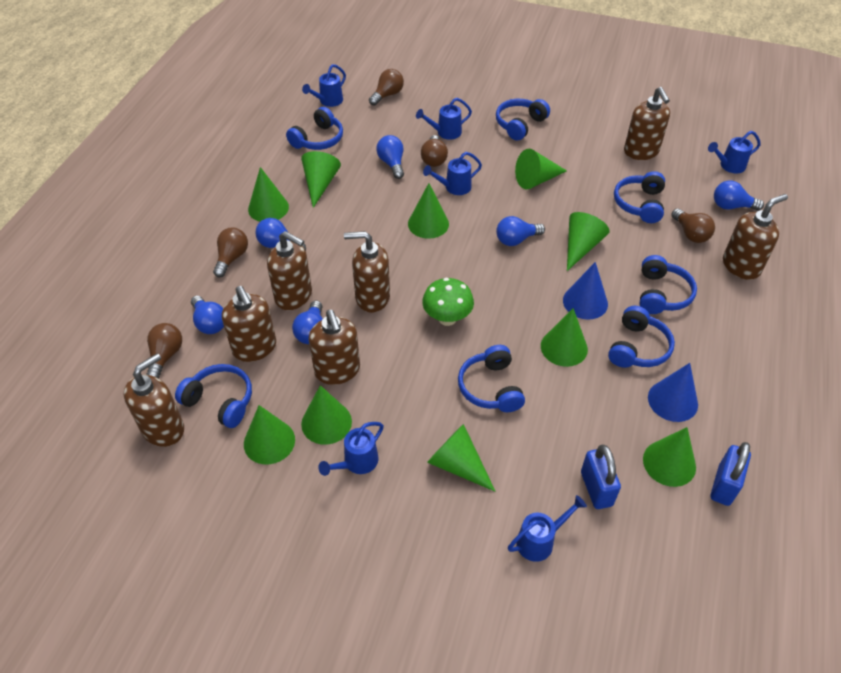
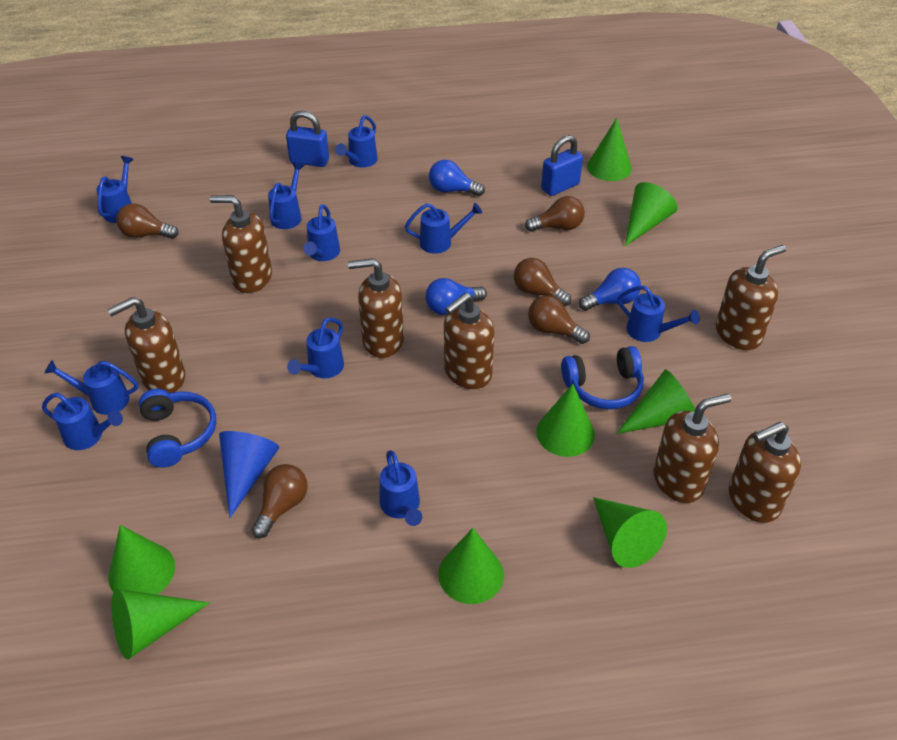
blue cone: [563,262,608,320] [648,363,698,422] = 2 -> [219,431,279,518] = 1
blue headphones: [175,364,252,428] [286,107,343,150] [458,345,525,412] [496,99,550,140] [608,306,675,368] [614,171,665,223] [639,255,697,314] = 7 -> [139,389,216,468] [561,346,644,409] = 2
blue light bulb: [191,296,224,334] [255,218,306,251] [292,300,323,344] [376,135,404,179] [496,216,545,246] [714,181,764,211] = 6 -> [425,278,487,315] [429,160,485,196] [579,268,641,311] = 3
blue watering can: [302,64,346,107] [318,422,384,476] [416,98,472,140] [423,152,482,195] [508,495,587,562] [708,131,761,173] = 6 -> [42,393,123,450] [44,360,138,415] [96,156,134,223] [268,162,304,229] [287,317,344,378] [303,204,340,261] [335,115,378,168] [380,450,422,526] [405,203,482,254] [617,285,700,342] = 10
green cone: [244,405,295,465] [248,167,289,222] [301,151,341,208] [301,385,352,445] [408,183,449,239] [427,424,496,492] [515,149,567,189] [541,308,588,367] [567,212,610,271] [643,427,696,487] = 10 -> [108,525,175,595] [112,589,210,660] [438,528,504,604] [536,384,595,457] [587,118,632,181] [593,497,667,568] [616,370,695,434] [625,182,678,246] = 8
green mushroom: [422,278,474,326] = 1 -> none = 0

